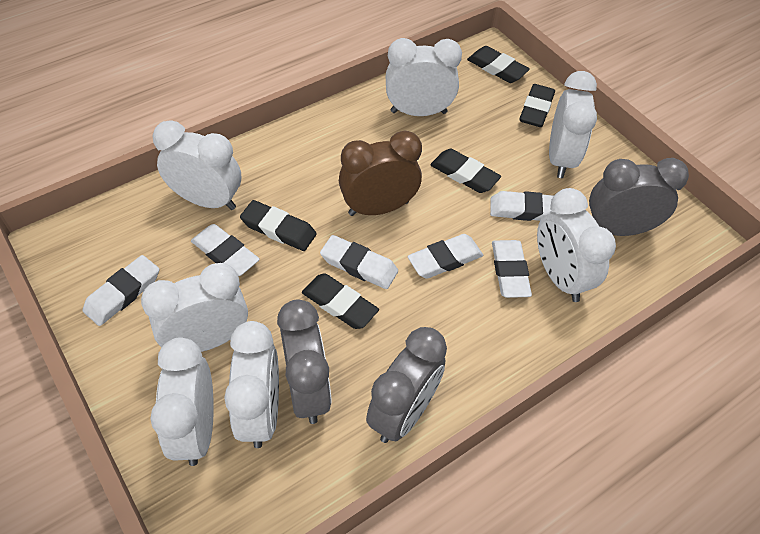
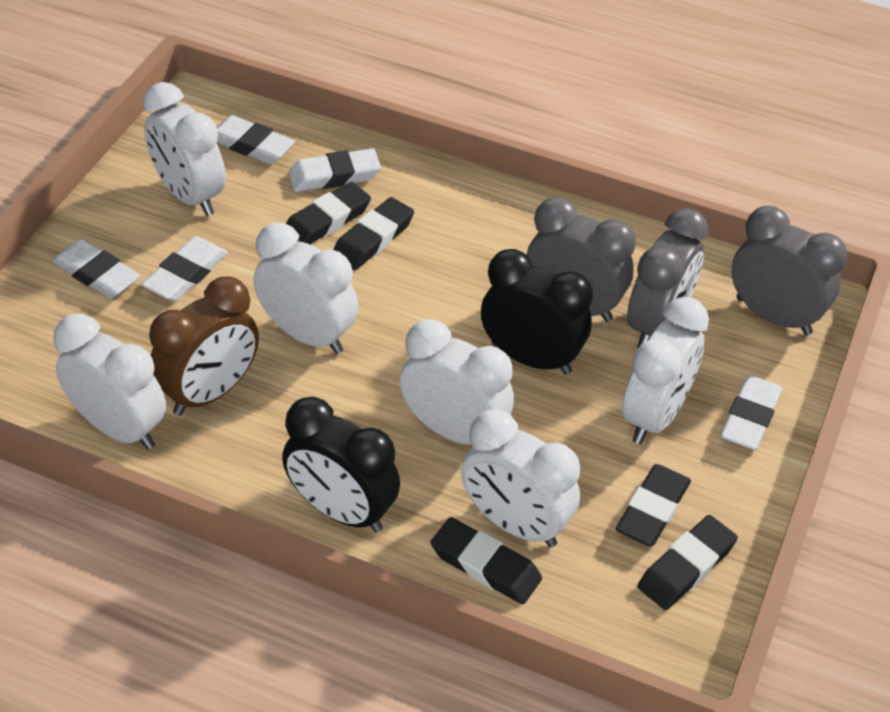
black clock: none = 0 -> [282,397,400,533] [481,249,593,375] = 2
white clock: [141,263,248,352] [150,337,214,466] [153,120,241,210] [224,321,279,448] [386,38,462,116] [537,188,616,302] [549,71,597,178] = 7 -> [54,314,166,450] [143,82,226,216] [254,223,358,354] [400,319,514,445] [461,409,580,547] [622,297,709,444] = 6
white eraser: [82,255,159,326] [191,224,260,276] [320,235,398,289] [407,234,483,279] [490,191,554,221] [492,240,532,298] = 6 -> [52,239,140,299] [142,236,228,301] [217,115,295,164] [288,148,381,192] [720,375,782,450] = 5

